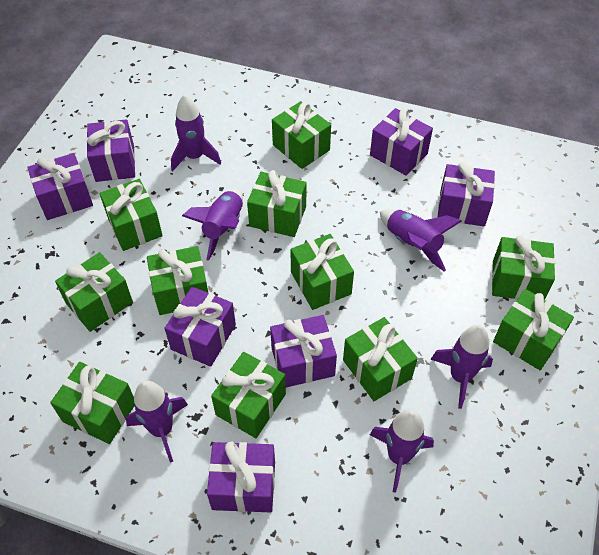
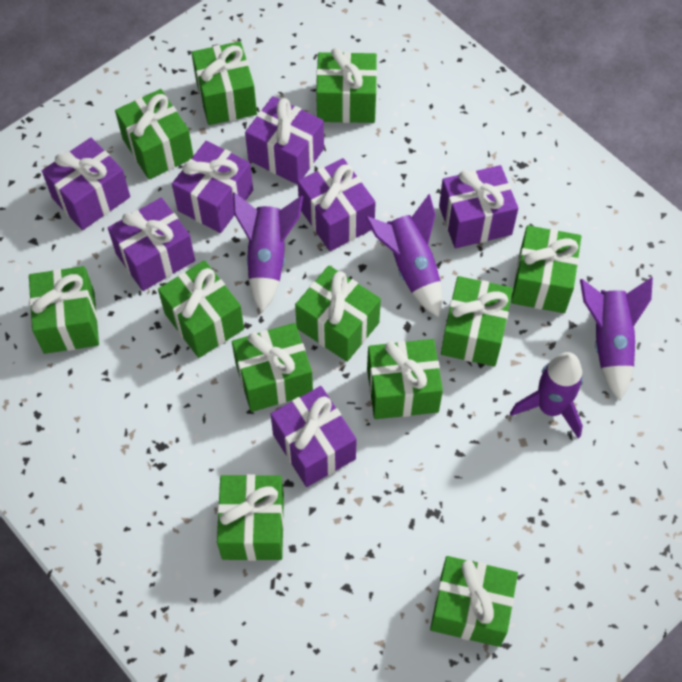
green gift: [50,362,135,444] [55,252,133,332] [100,179,163,251] [147,246,208,315] [211,352,286,438] [247,170,307,237] [272,101,331,169] [290,234,354,310] [343,317,418,401] [492,235,555,300] [493,289,574,370] = 11 -> [29,266,99,354] [115,89,194,179] [158,260,244,358] [191,41,257,125] [217,474,284,561] [232,323,313,412] [295,266,381,362] [316,48,377,123] [367,339,443,419] [430,556,518,647] [441,276,513,366] [511,225,582,313] = 12
purple rocket: [126,380,188,463] [171,94,221,171] [182,189,243,261] [370,409,434,493] [380,209,462,272] [430,325,493,409] = 6 -> [233,192,303,312] [365,194,442,317] [510,352,583,438] [580,277,653,401] = 4

